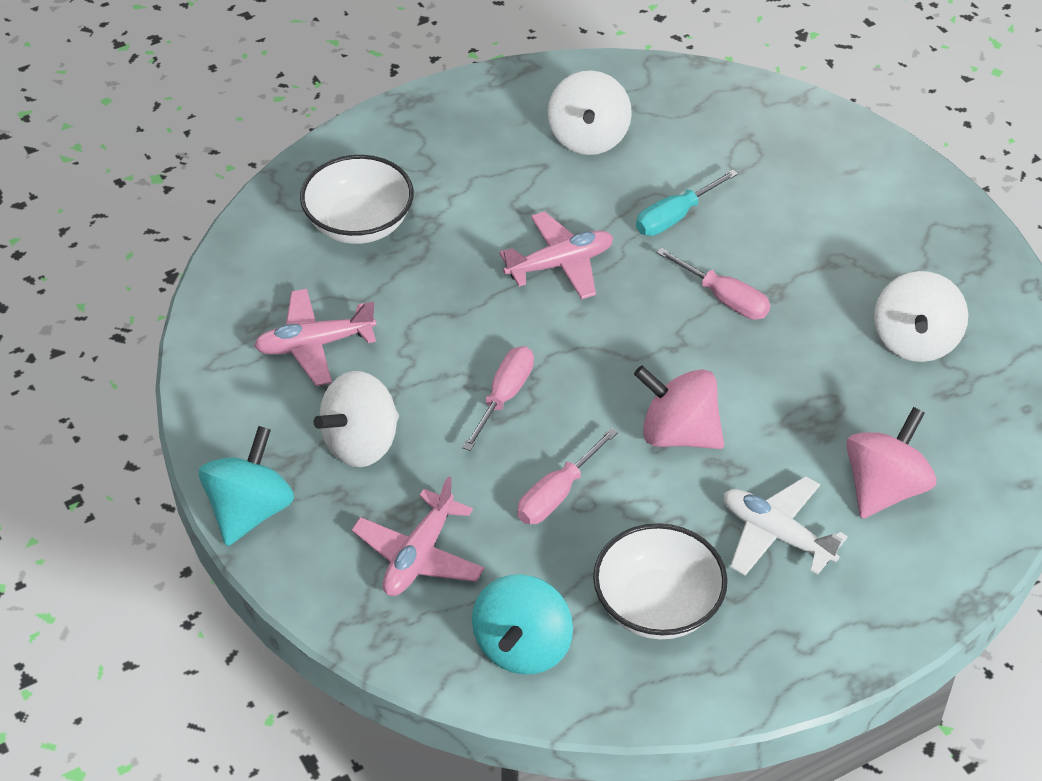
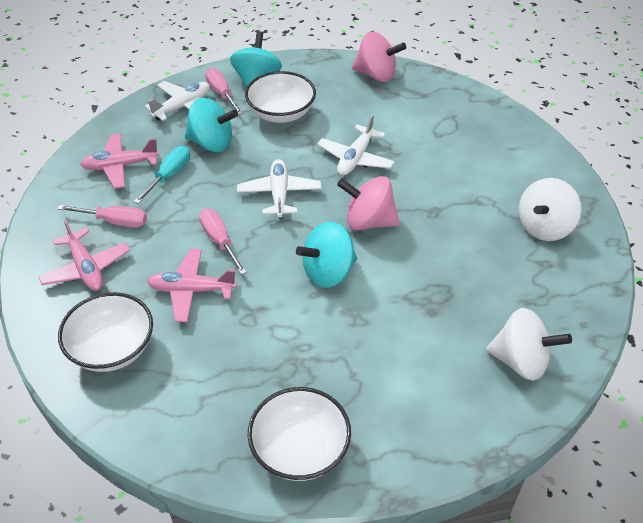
turquoise spinning top: [199,426,294,546] [472,574,573,675] = 2 -> [185,98,238,152] [230,31,282,87] [296,222,357,288] = 3
white bowl: [300,155,414,244] [593,523,728,639] = 2 -> [58,292,153,372] [245,71,316,123] [248,387,351,481] = 3
white plane: [724,476,848,576] = 1 -> [145,81,210,121] [237,159,321,218] [317,114,395,176] = 3
white spinning top: [313,371,399,467] [548,70,632,155] [874,271,968,362] = 3 -> [486,308,572,381] [518,178,581,241] = 2

